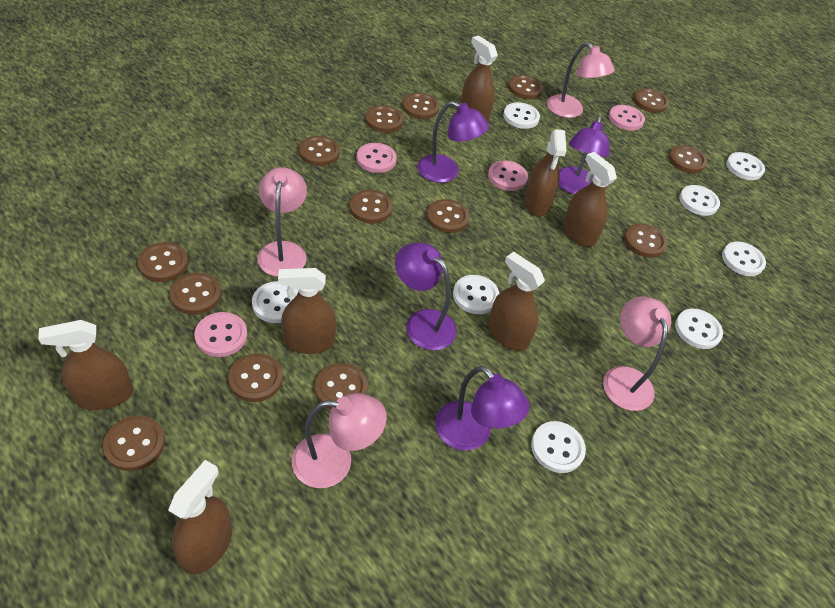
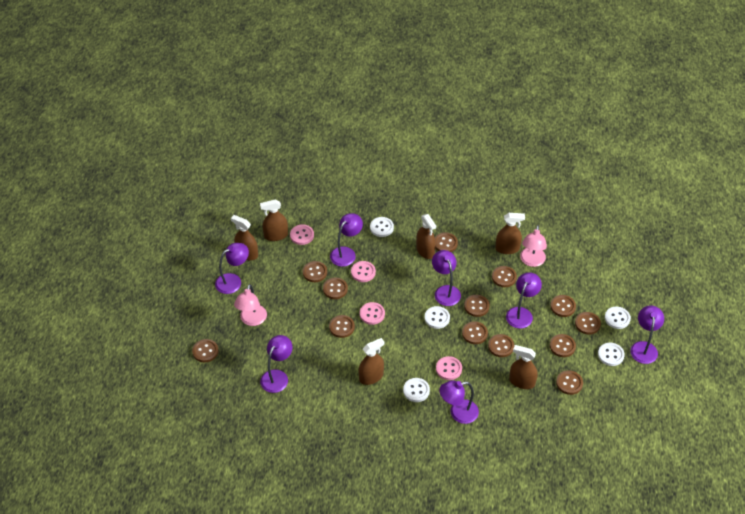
brown button: [103,416,165,471] [138,242,188,282] [170,273,221,315] [228,354,283,402] [299,136,340,166] [315,363,368,410] [350,190,392,224] [365,105,403,133] [402,93,439,119] [427,199,469,233] [508,75,543,99] [624,223,667,258] [634,88,669,113] [669,145,707,173] = 14 -> [192,339,219,362] [303,261,327,282] [323,278,348,299] [329,315,355,338] [435,232,458,252] [462,321,488,344] [464,295,490,317] [488,334,514,357] [492,266,517,287] [550,295,576,317] [550,334,576,357] [556,370,583,395] [575,312,601,335] = 13
brown spray bottle: [38,320,133,410] [168,460,232,575] [278,268,336,354] [461,35,498,122] [488,252,545,351] [524,129,566,216] [563,152,617,247] = 7 -> [231,215,258,260] [260,199,288,241] [359,338,384,385] [416,214,436,259] [495,213,525,254] [509,345,538,389] = 6
pink lamp: [257,167,307,277] [292,393,387,488] [547,42,615,118] [603,296,671,411] = 4 -> [234,284,267,326] [520,225,547,267] = 2
purple lamp: [395,243,457,350] [417,101,489,183] [435,366,529,451] [559,116,610,194] = 4 -> [215,243,249,294] [260,335,293,393] [330,213,363,267] [432,250,461,306] [439,381,479,424] [506,272,542,329] [630,305,664,364] = 7
white button: [252,281,298,323] [453,275,500,314] [503,102,540,129] [531,421,586,473] [675,309,723,349] [679,185,720,216] [722,242,766,276] [726,152,765,180] = 8 -> [370,217,394,237] [403,378,430,402] [425,306,450,329] [598,343,625,366] [605,307,631,329] = 5

